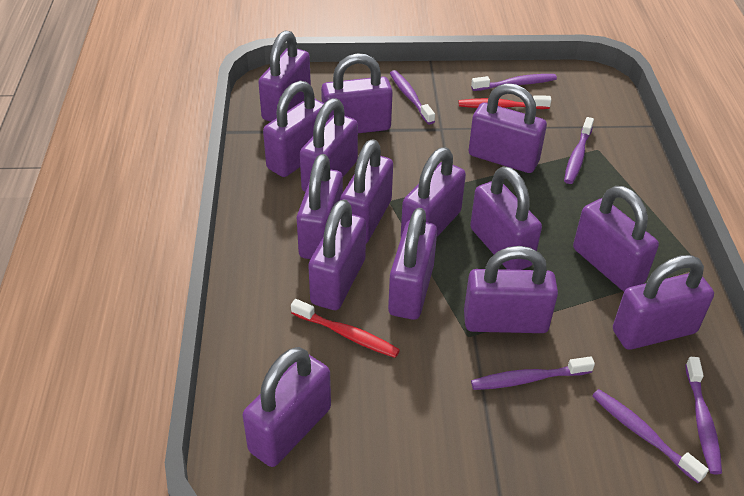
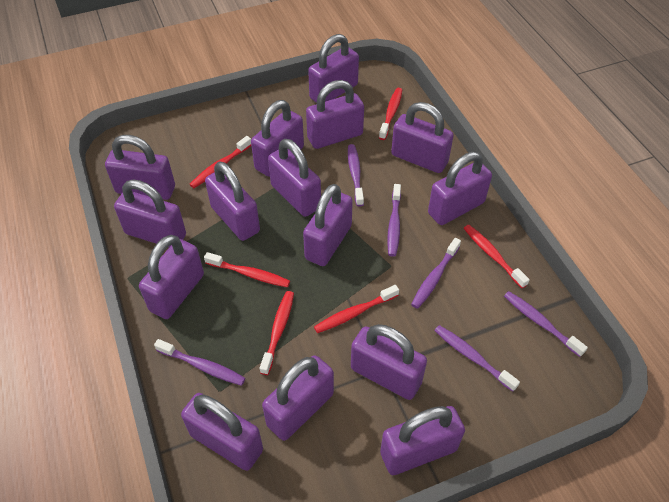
red toothbrush: [291,299,400,358] [459,95,551,109] = 2 -> [189,136,251,188] [204,252,290,287] [260,291,294,375] [314,285,399,333] [379,88,402,140] [464,225,530,288] = 6

